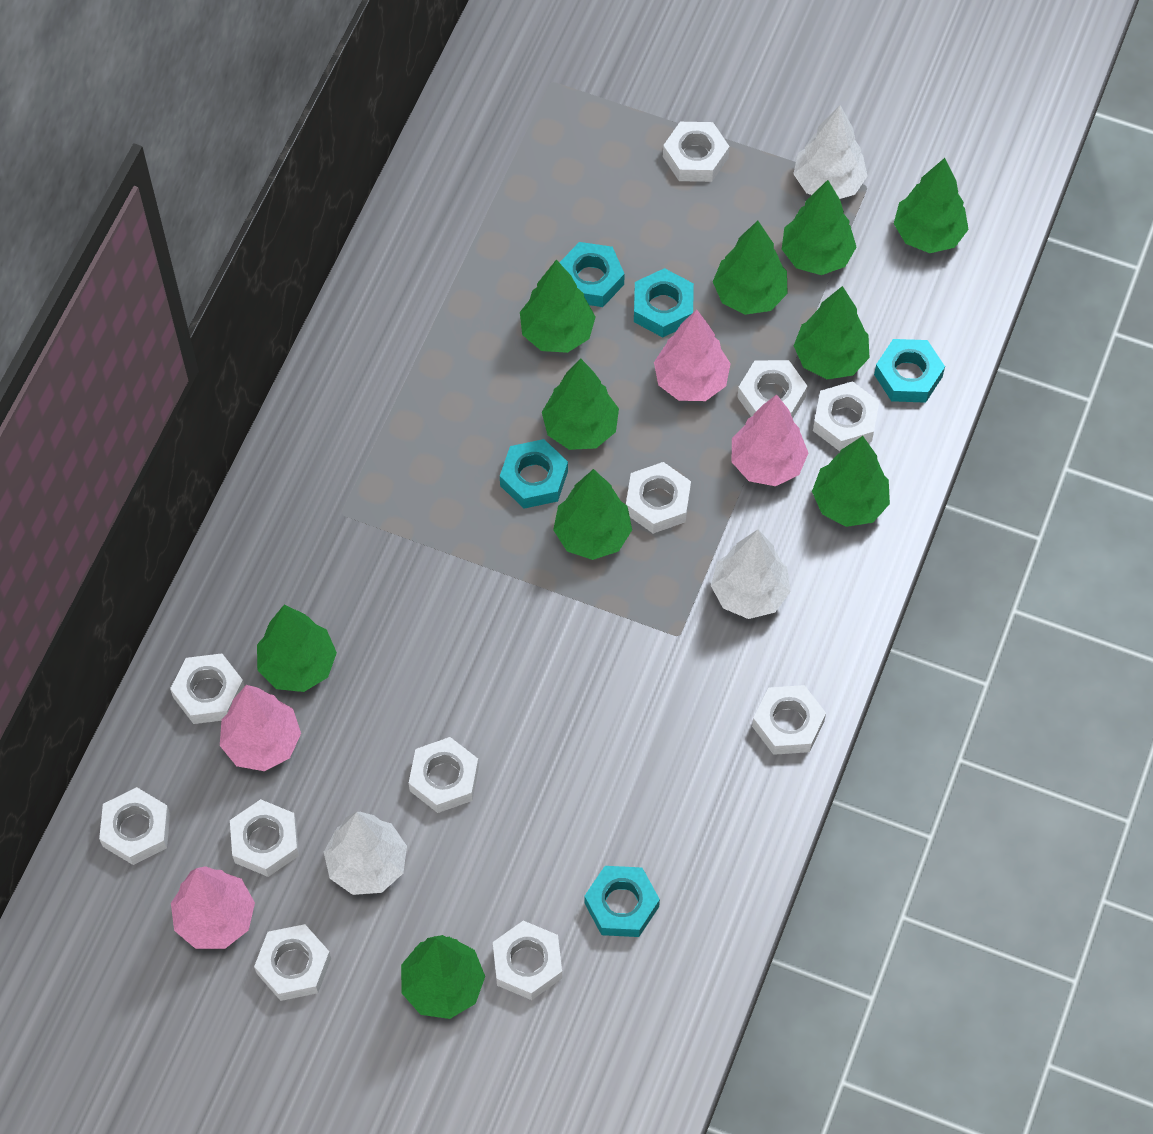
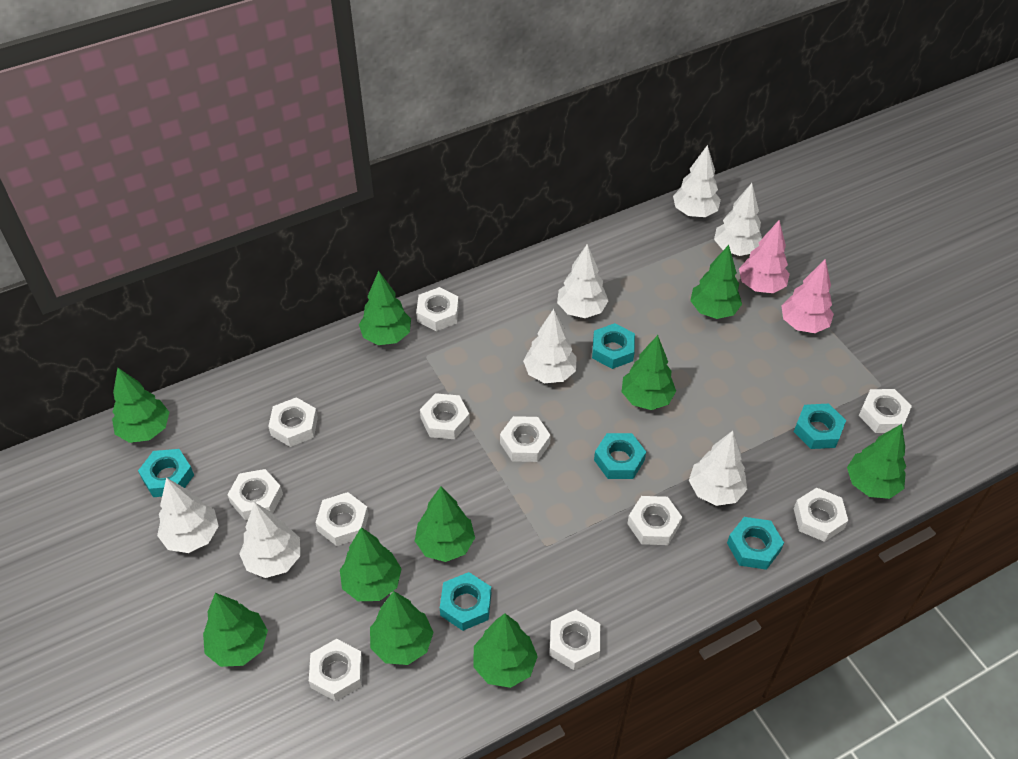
pink tree: [171,866,255,949] [220,685,301,771] [654,310,731,401] [731,394,808,486] = 4 -> [739,220,790,293] [781,259,834,333] = 2
turquoise nut: [500,439,568,509] [559,242,625,307] [584,866,660,937] [634,268,694,337] [874,339,945,403] = 5 -> [138,449,194,497] [440,572,491,631] [592,323,635,369] [594,433,646,479] [727,517,784,570] [794,404,846,449] = 6
white tree: [324,812,407,895] [711,530,790,619] [793,105,868,199] = 3 -> [157,478,219,553] [239,502,300,578] [523,309,577,383] [557,244,608,318] [673,145,721,217] [689,431,747,506] [714,183,762,256] = 7

